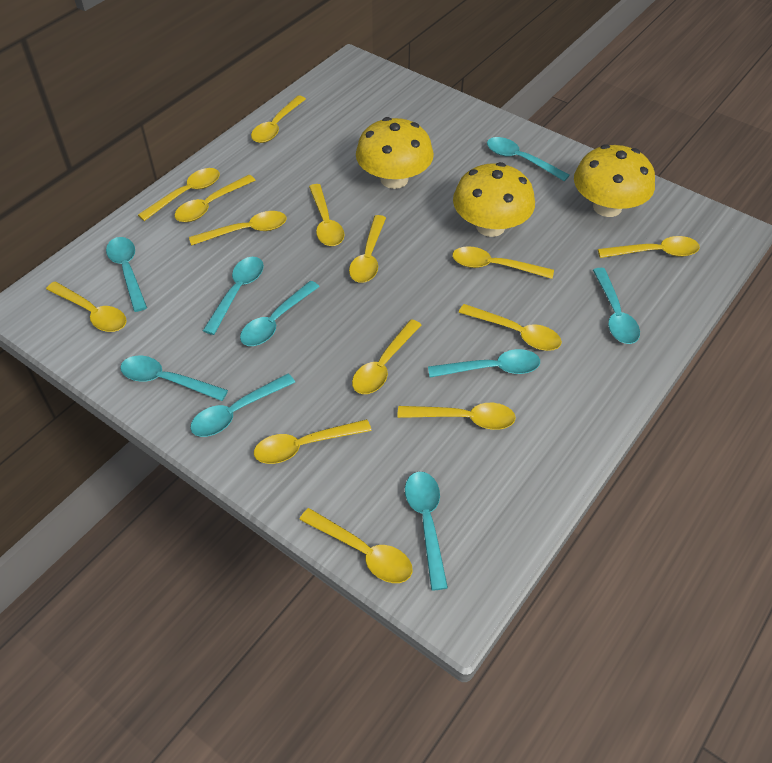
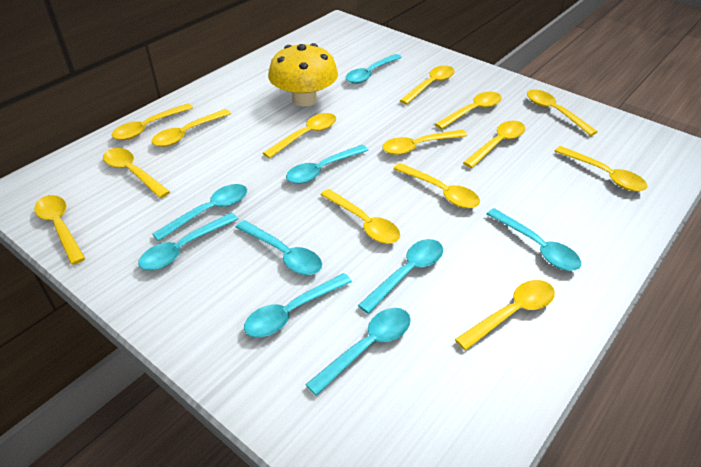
yellow mushroom: [356,117,434,189] [453,162,535,237] [574,144,655,217] = 3 -> [268,43,338,107] = 1

